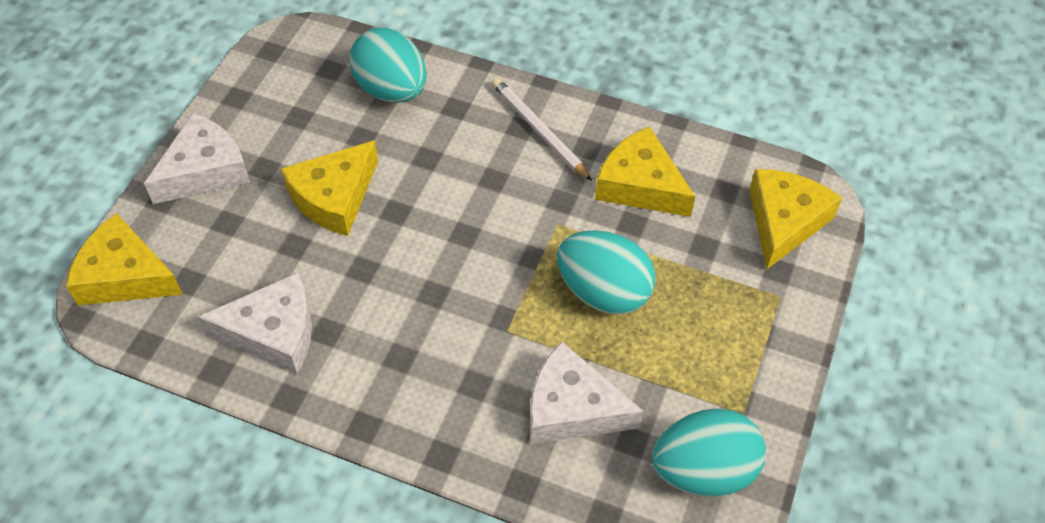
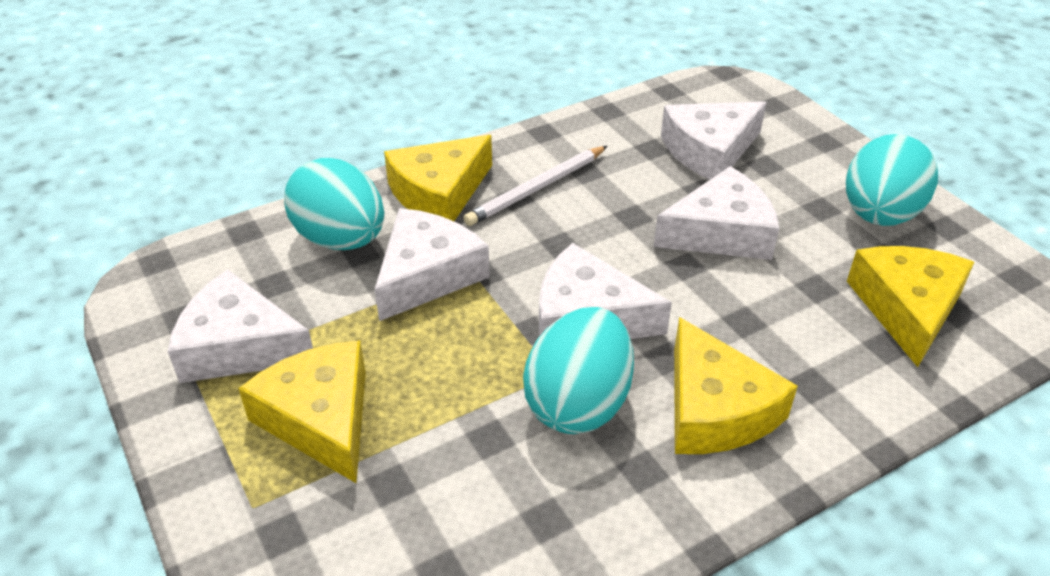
white cheese: [144,113,250,204] [198,272,312,374] [530,341,644,444] = 3 -> [168,270,313,383] [375,208,490,321] [539,243,672,339] [654,166,779,260] [661,101,767,179] = 5

